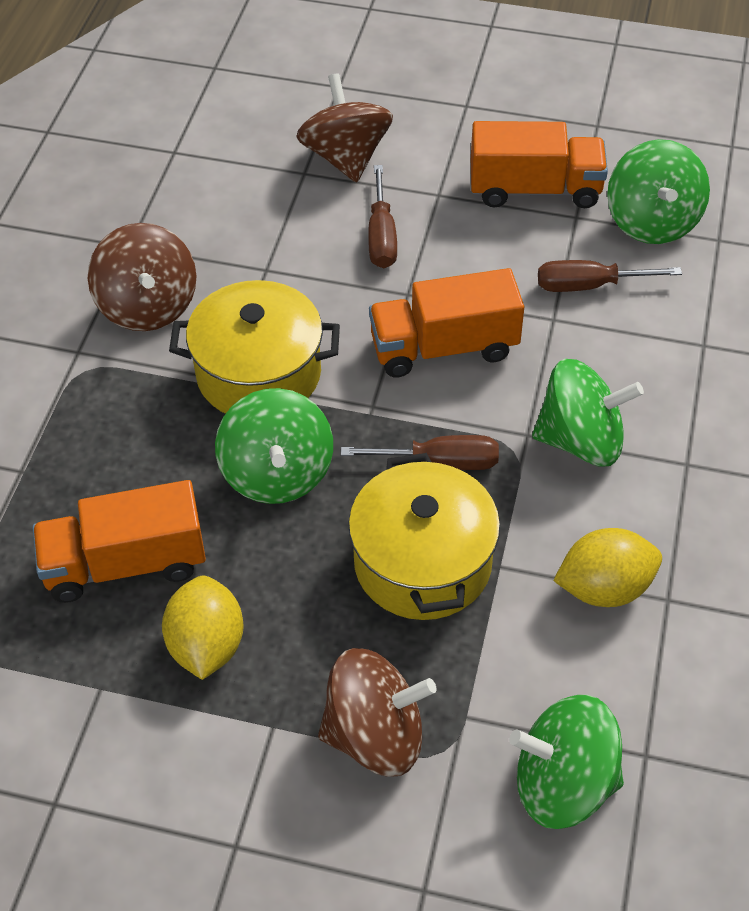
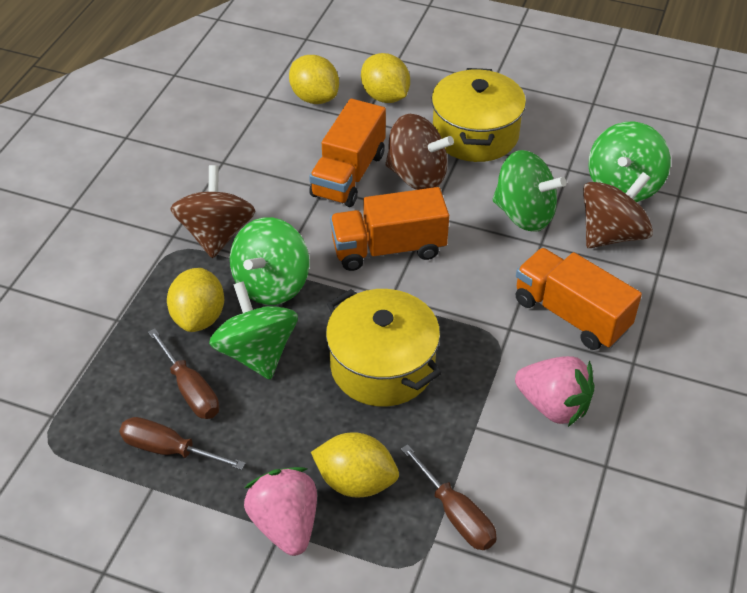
pink strawberry: none = 0 -> [244,467,317,556] [515,356,595,427] = 2
yellow lemon: [162,576,244,680] [553,528,662,607] = 2 -> [167,268,224,332] [289,55,339,104] [311,432,399,498] [361,53,410,103] = 4

